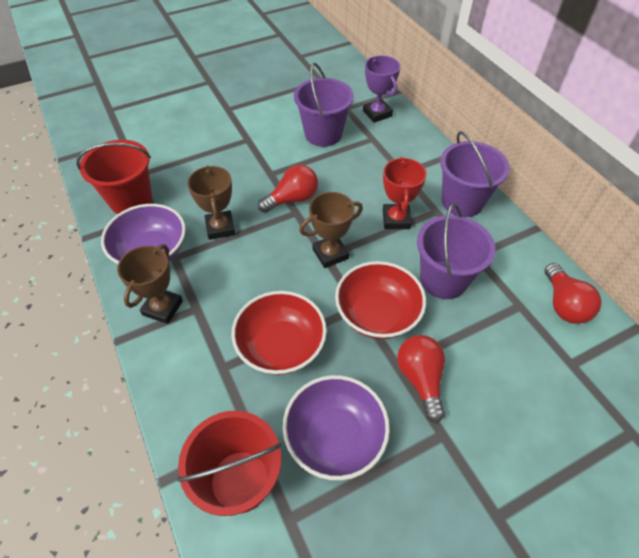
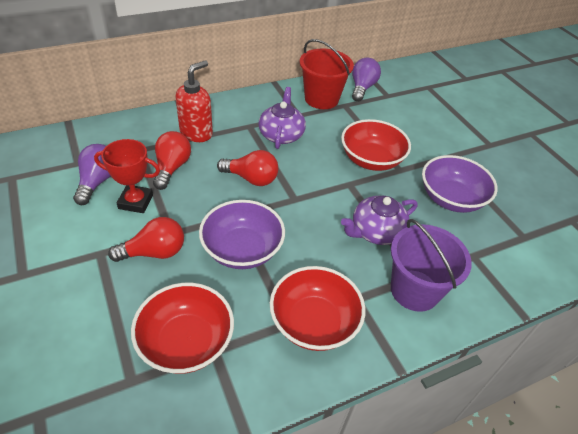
brown trophy: [117,244,183,324] [187,165,235,240] [299,192,363,268] = 3 -> none = 0
purple bucket: [294,63,354,147] [417,203,495,299] [440,131,510,217] = 3 -> [391,219,472,312] = 1
purple light bulb: none = 0 -> [73,144,111,205] [352,57,381,102] = 2
purple teapot: none = 0 -> [258,87,306,149] [341,196,417,245] = 2
purple trophy: [363,56,400,123] = 1 -> none = 0
red bowl: [231,291,327,375] [335,261,426,339] = 2 -> [131,283,234,374] [270,266,365,351] [341,119,411,171] = 3
red bucket: [76,140,152,214] [177,411,281,516] = 2 -> [300,39,354,109] = 1
red soap dispenser: none = 0 -> [176,60,213,142] = 1

